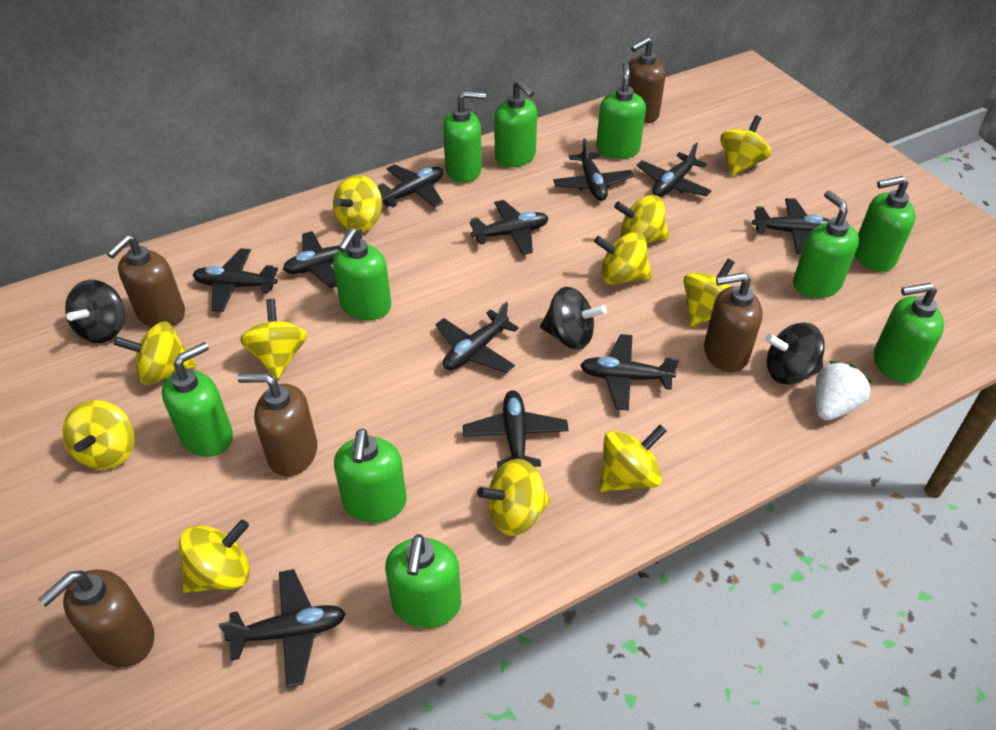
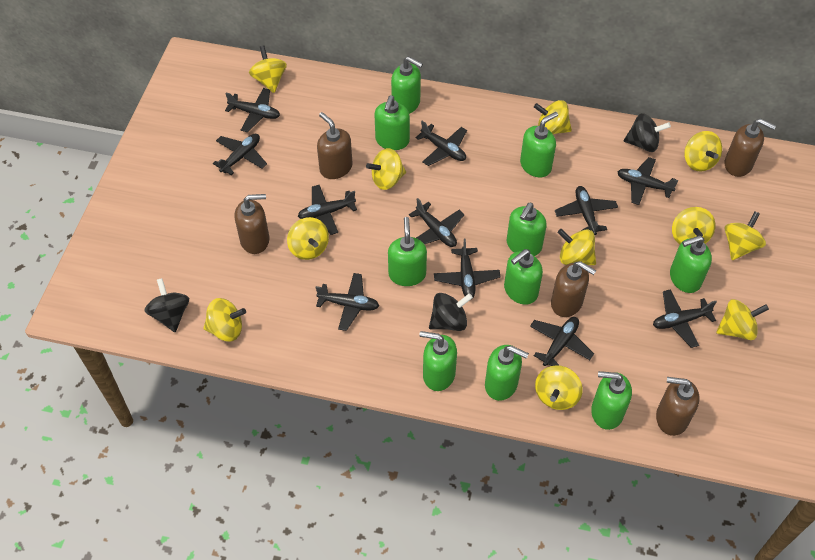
white strawberry: [815,361,872,421] = 1 -> none = 0

